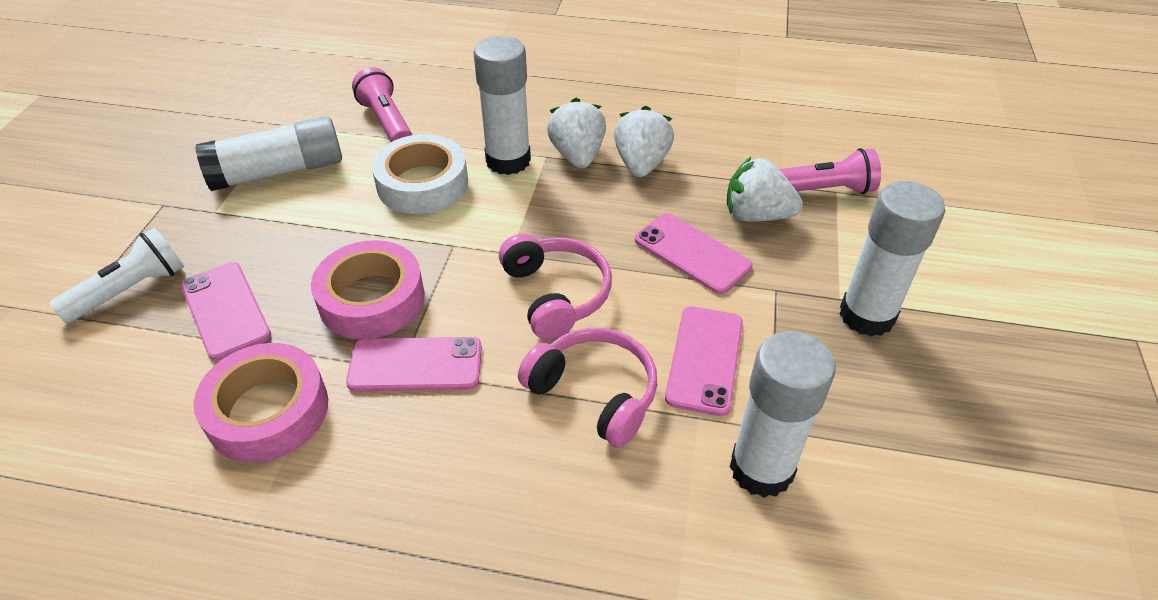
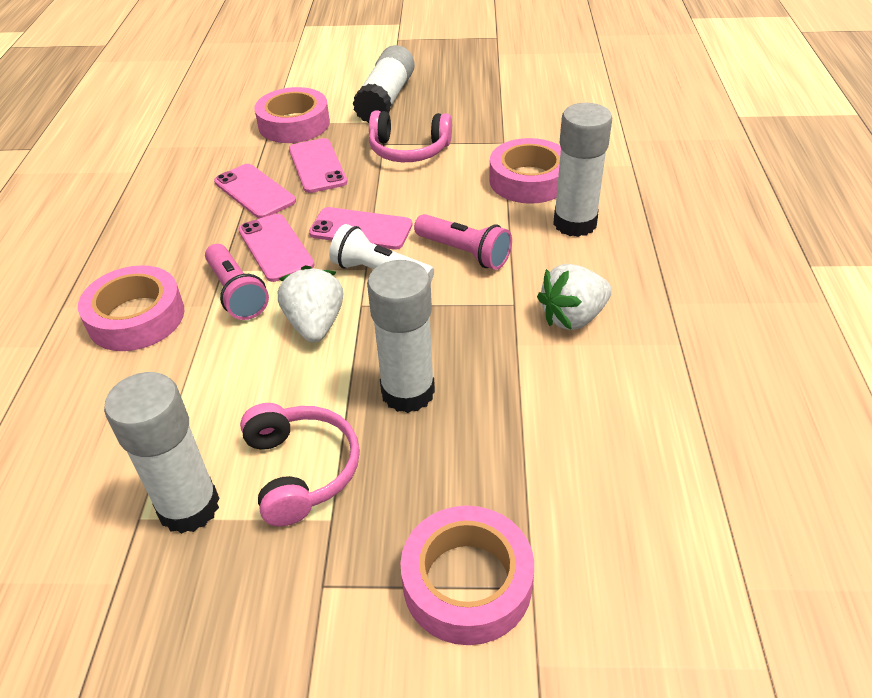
pink tape: [194,343,328,463] [311,240,425,339] = 2 -> [78,265,184,351] [254,87,330,143] [401,506,534,645] [489,138,561,204] = 4
white strawberry: [547,98,606,168] [614,106,674,177] [727,157,803,222] = 3 -> [278,265,343,343] [537,264,612,330] = 2
white tape: [372,134,468,214] = 1 -> none = 0

